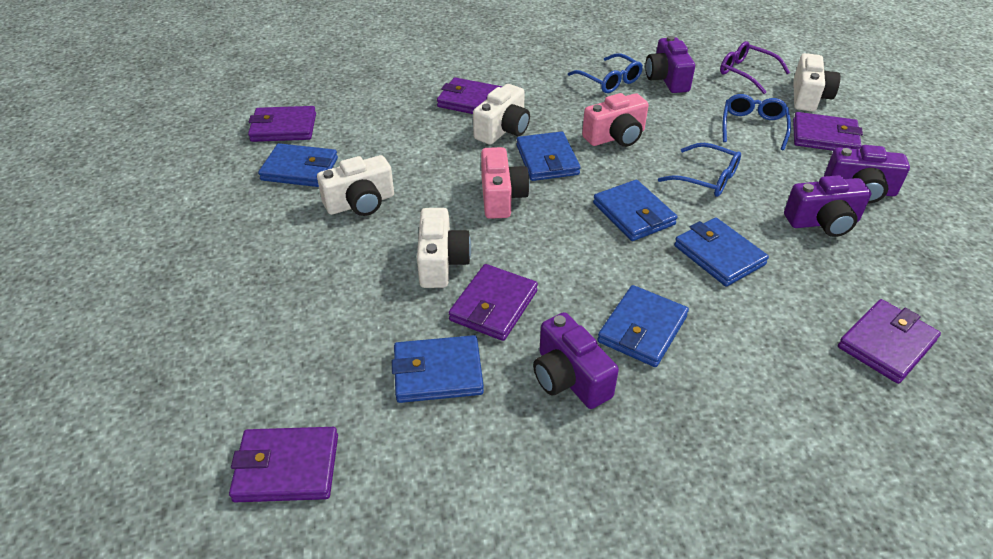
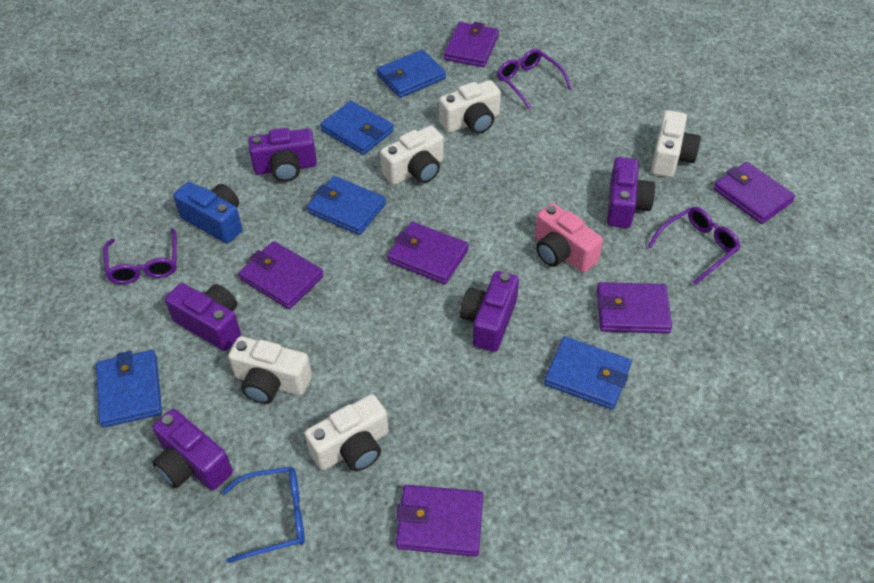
blue camera: none = 0 -> [173,182,242,244] = 1
blue glasses: [568,53,643,93] [658,143,741,197] [722,94,791,150] = 3 -> [222,466,305,563] = 1
blue wallet: [258,143,338,187] [392,335,484,403] [516,131,580,181] [593,180,677,241] [597,285,689,367] [674,217,769,287] = 6 -> [96,350,162,428] [307,176,386,235] [320,101,394,155] [377,49,446,98] [544,336,632,410] = 5
pink camera: [481,147,530,219] [582,93,649,147] = 2 -> [535,203,603,273] = 1
purple camera: [533,312,619,409] [645,36,695,93] [784,175,871,237] [824,145,910,204] = 4 -> [152,409,233,490] [165,283,241,351] [248,128,317,182] [460,271,519,352] [607,157,655,228] = 5
purple glasses: [720,41,790,94] = 1 -> [103,228,177,284] [497,49,572,110] [647,207,740,285] = 3
white camera: [317,155,394,216] [417,208,471,288] [473,84,530,145] [793,53,841,112] = 4 -> [228,336,312,404] [305,394,389,471] [380,126,443,185] [439,80,501,134] [651,110,701,177] = 5

